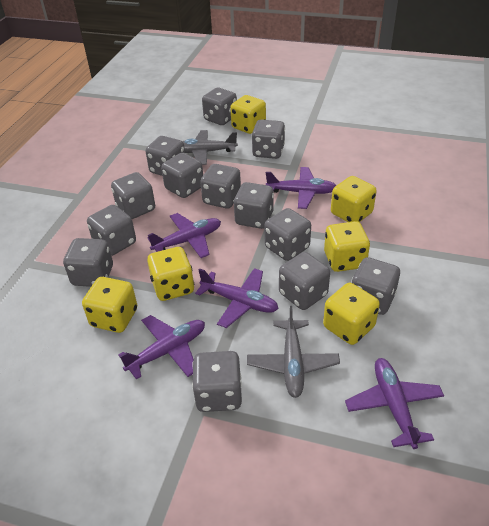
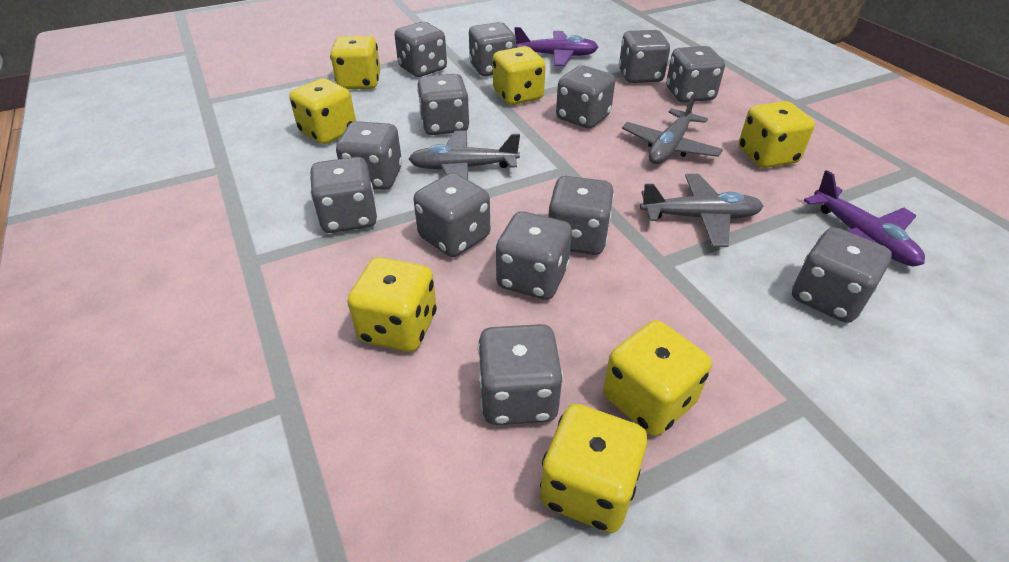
grey plane: [183,130,238,165] [247,306,340,398] = 2 -> [409,130,520,180] [622,93,723,164] [640,174,763,247] = 3
purple plane: [118,315,205,380] [148,213,221,258] [195,268,279,328] [266,167,336,209] [345,358,444,449] = 5 -> [514,27,598,66] [803,170,925,266] = 2
yellow dice: [82,277,137,333] [147,247,194,301] [230,95,266,134] [323,283,380,345] [324,221,370,272] [331,176,377,222] = 6 -> [289,78,356,144] [330,36,380,89] [347,257,437,352] [493,46,546,105] [540,404,648,533] [603,320,712,436] [739,101,815,168] = 7

